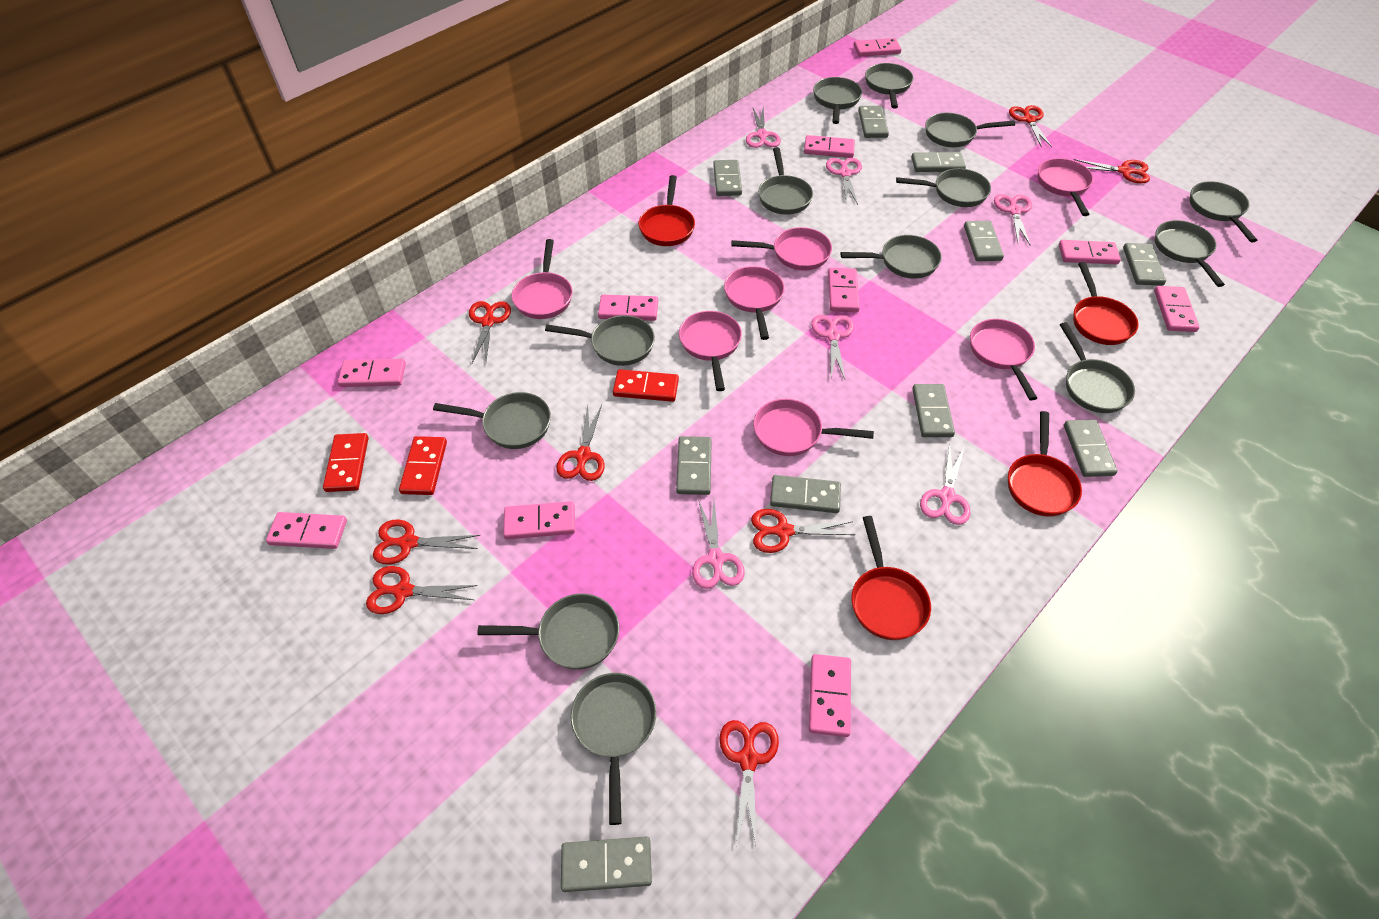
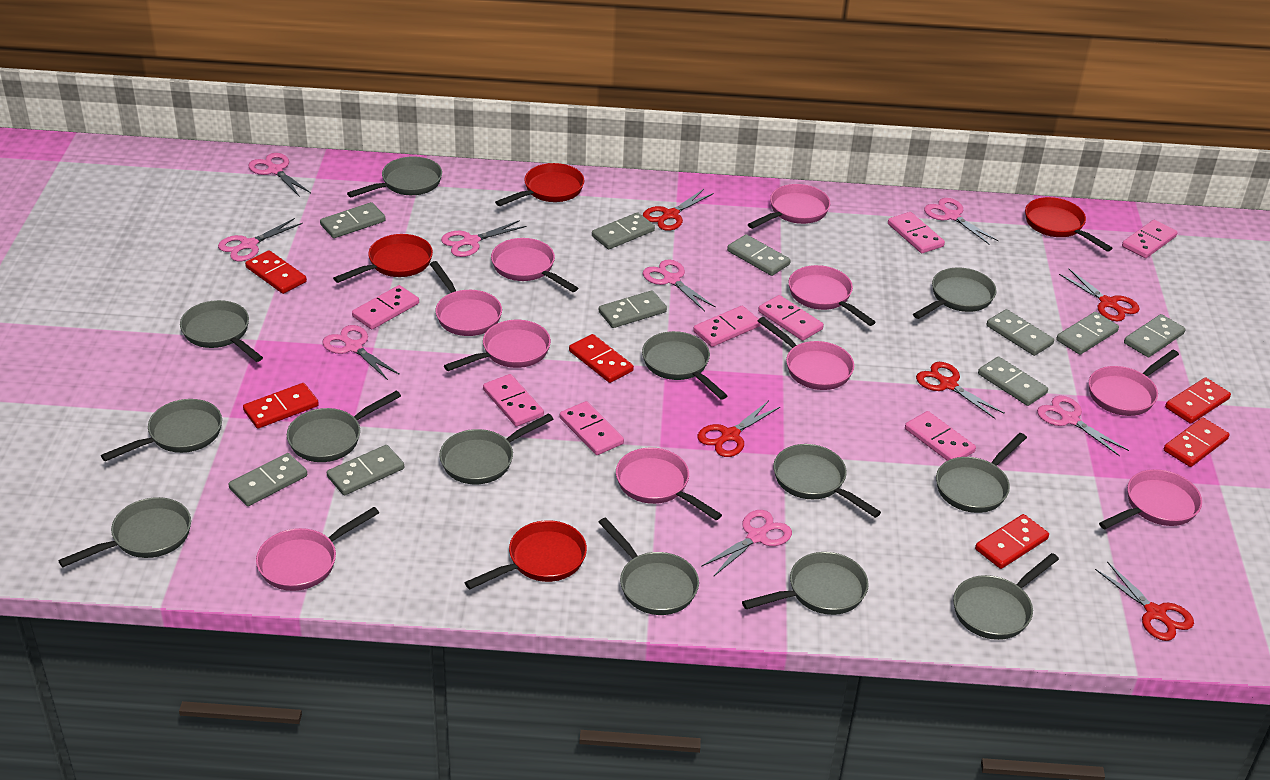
pink domino: [266,512,347,549] [338,359,406,387] [503,501,575,539] [598,295,658,321] [804,135,855,158] [809,654,851,737] [828,268,860,312] [854,38,902,57] [1059,240,1121,264] [1154,286,1200,332] = 10 -> [352,285,419,329] [483,374,544,426] [560,401,624,455] [693,306,761,347] [758,295,824,341] [888,212,945,253] [905,411,976,461] [1122,220,1178,258] = 8
pink pan: [511,239,573,319] [679,311,742,391] [724,266,785,340] [731,227,832,271] [753,399,874,456] [970,319,1037,400] [1038,158,1093,216] = 7 -> [256,507,379,591] [430,261,502,336] [444,320,551,371] [491,238,578,292] [616,447,722,520] [748,184,831,229] [758,317,854,390] [788,265,876,326] [1089,350,1179,416] [1099,469,1202,529] = 10
pink scissors: [692,502,745,589] [746,108,781,148] [811,315,854,379] [826,158,862,205] [920,442,970,525] [994,194,1032,245] = 6 -> [218,218,303,261] [248,153,311,197] [322,325,400,380] [441,220,526,257] [643,259,716,311] [701,510,792,576] [924,198,999,244] [1037,396,1129,456] = 8
red domino: [323,433,369,492] [399,436,447,495] [613,369,679,402] = 3 -> [243,383,319,429] [245,250,307,294] [569,334,634,383] [975,514,1049,569] [1164,418,1230,467] [1165,378,1231,424] = 6
red scissors: [366,566,478,614] [373,519,480,565] [469,301,511,363] [556,405,605,481] [719,720,779,845] [751,509,855,553] [1009,105,1052,147] [1073,159,1150,183] = 8 -> [643,189,714,231] [698,401,781,457] [916,362,1005,419] [1059,269,1140,321] [1095,561,1194,641] = 5

